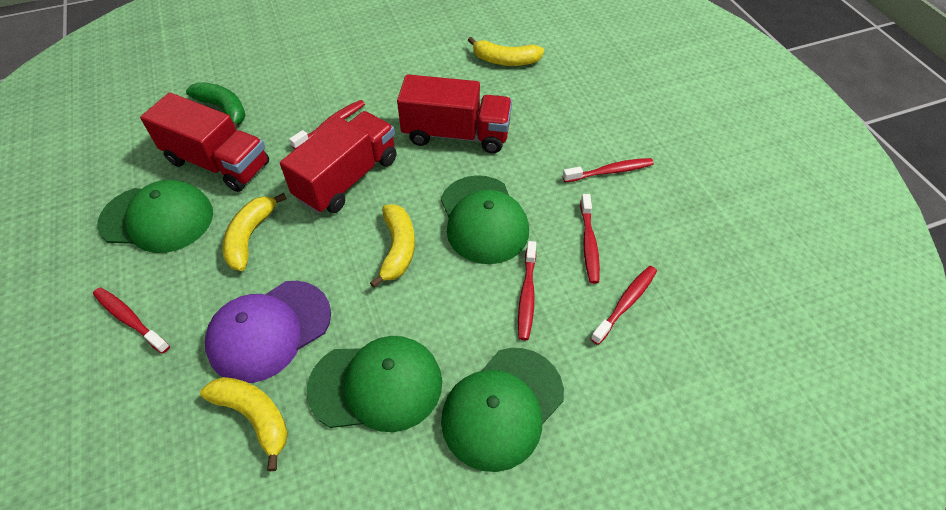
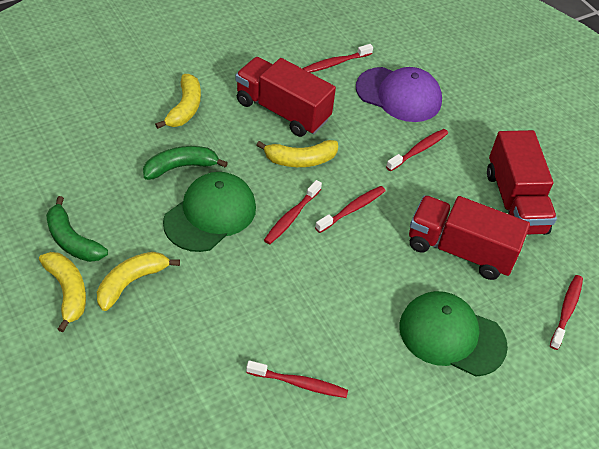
green banana: [186,82,246,129] = 1 -> [46,196,108,262] [143,146,228,180] = 2
green cap: [97,180,213,253] [307,336,442,432] [441,175,529,264] [441,348,564,472] = 4 -> [163,172,256,252] [399,291,508,377] = 2

